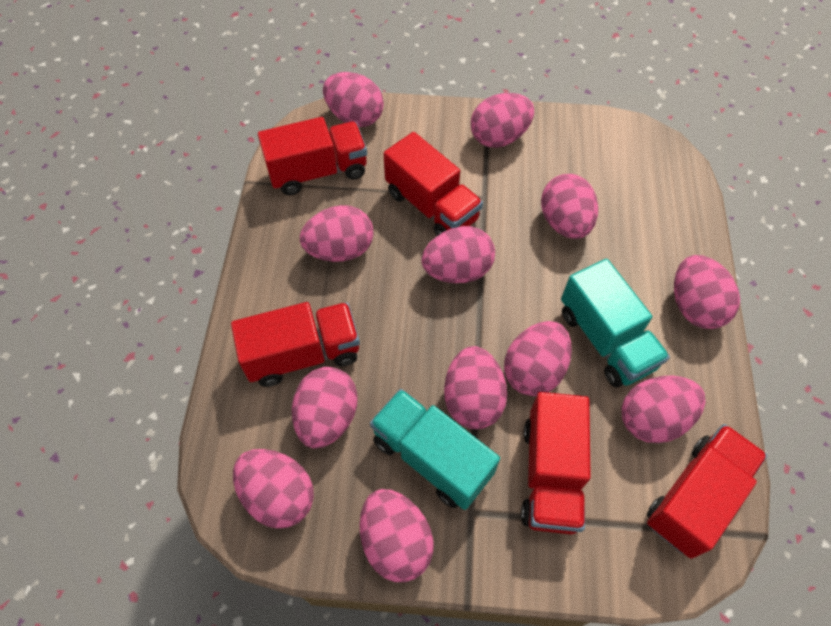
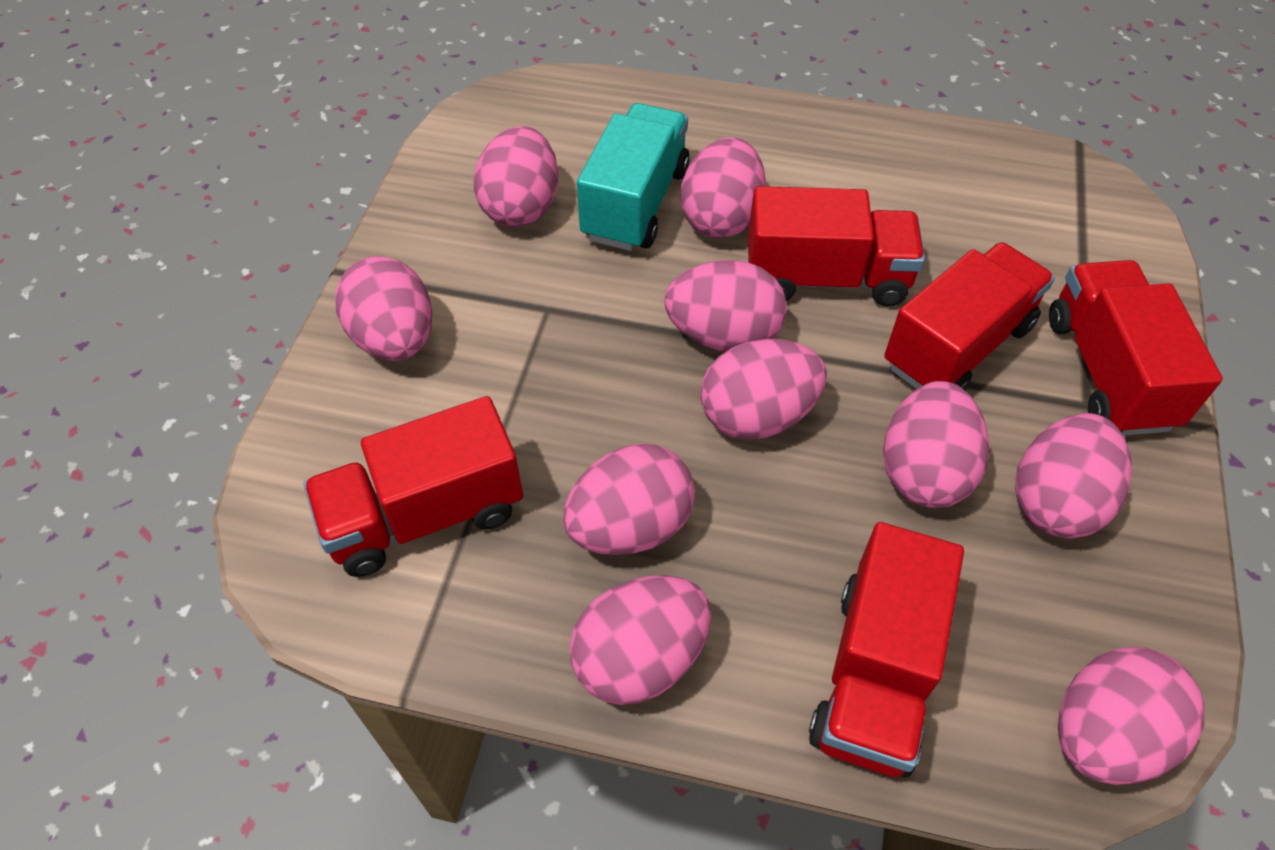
pink egg: [233,449,314,529] [292,367,358,448] [300,205,374,262] [323,72,384,127] [360,489,434,582] [421,226,495,283] [444,346,507,429] [471,93,534,148] [504,321,572,396] [541,174,598,239] [621,375,706,443] [674,255,740,329] = 12 -> [335,256,432,361] [474,126,558,227] [563,443,695,555] [569,575,711,705] [664,260,787,352] [681,137,766,238] [700,339,827,440] [883,381,989,508] [1015,413,1132,539] [1058,647,1205,785] = 10
turquoise truck: [370,389,500,510] [561,259,670,388] = 2 -> [577,103,689,251] = 1

